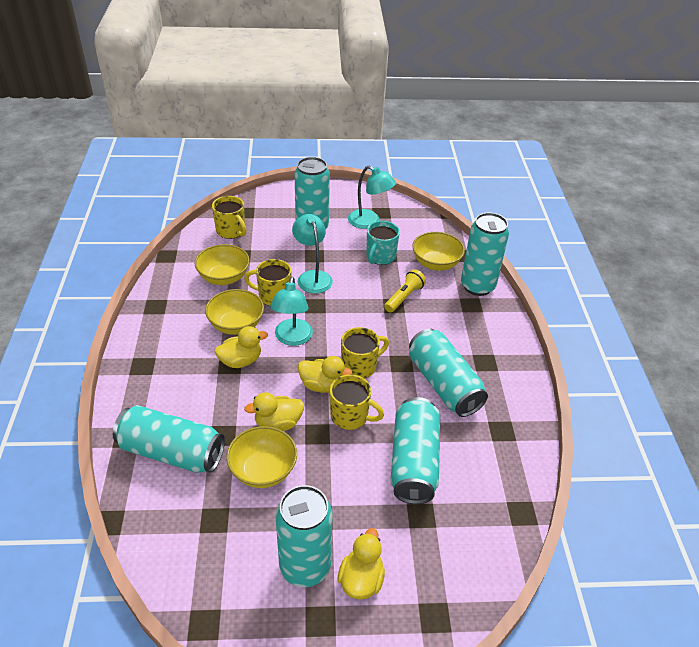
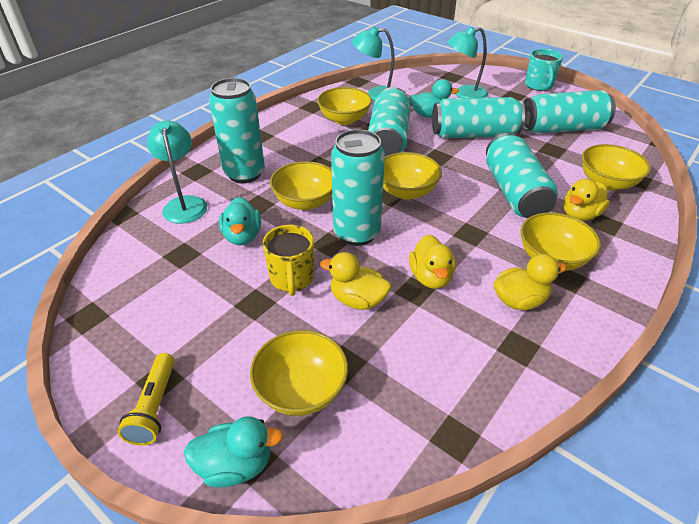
turquoise duck: none = 0 -> [184,416,283,488] [219,197,261,245] [410,79,459,118] = 3
yellow bowl: [195,244,250,285] [205,289,264,335] [226,426,297,488] [412,232,465,271] = 4 -> [250,330,348,416] [270,161,332,210] [317,87,372,125] [383,152,442,200] [521,212,601,271] [582,144,651,190] = 6
yellow mug: [212,196,247,239] [244,259,292,306] [330,374,384,430] [341,327,389,379] = 4 -> [263,225,314,296] = 1

